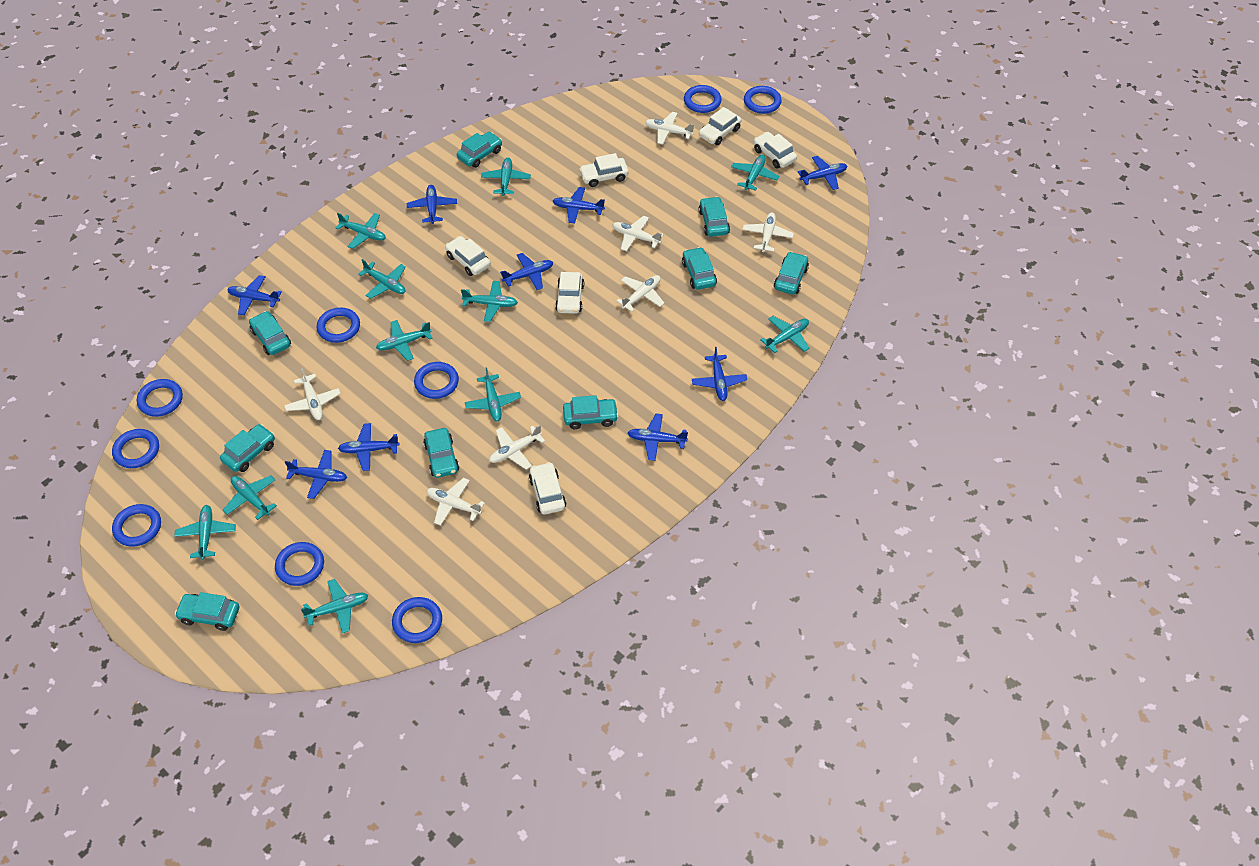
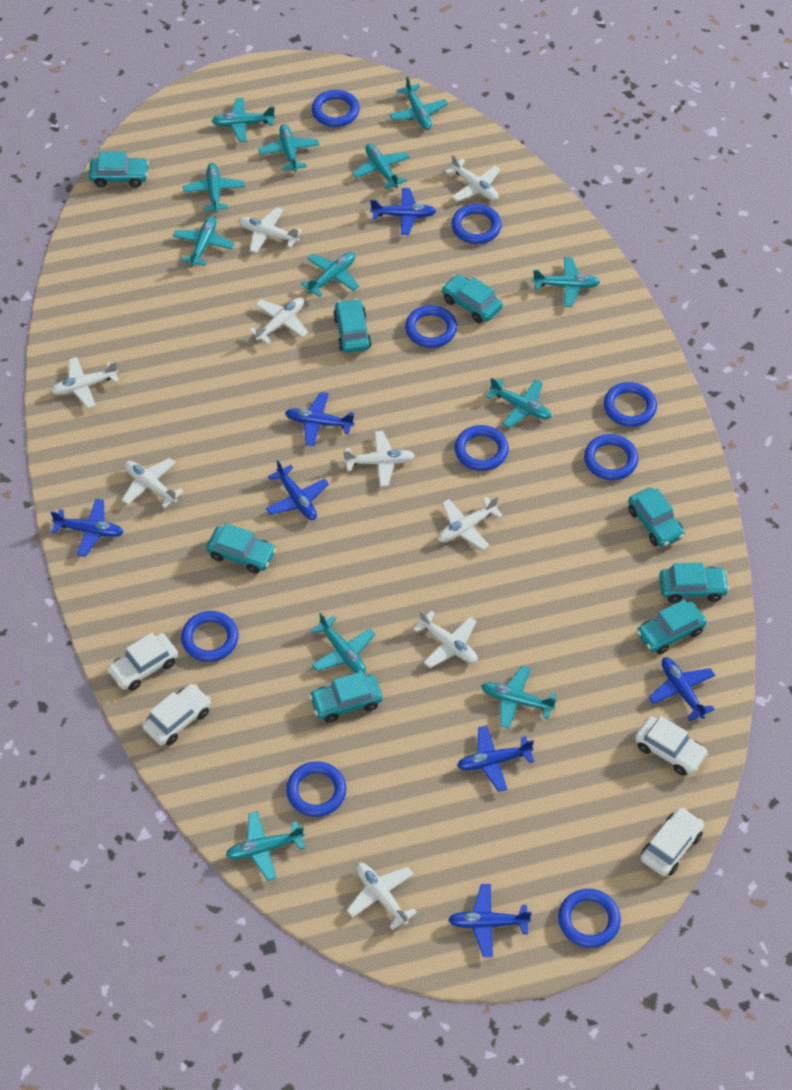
blue plane: [227,275,282,315] [285,450,347,499] [338,423,400,471] [407,185,457,224] [500,253,553,290] [553,187,605,224] [628,413,688,461] [692,347,747,401] [798,156,847,190] = 9 -> [50,499,124,557] [266,460,329,520] [285,392,354,446] [370,188,436,235] [448,884,532,957] [457,725,534,792] [649,657,715,721] = 7
turquoise car: [175,592,239,631] [220,424,275,472] [249,311,291,355] [423,428,459,478] [457,132,502,168] [563,395,619,429] [682,247,717,290] [699,197,730,237] [774,252,809,294] = 9 -> [89,151,149,187] [206,523,276,574] [309,671,382,723] [333,299,371,353] [442,274,502,323] [628,488,685,547] [637,600,707,654] [659,563,729,603] = 8
turquoise plane: [174,505,236,560] [223,476,277,520] [301,579,369,633] [336,213,386,249] [358,259,406,299] [376,320,433,361] [461,281,518,322] [465,367,521,421] [481,158,531,196] [731,155,779,191] [760,316,809,353] = 11 -> [173,216,235,266] [183,163,245,213] [212,98,275,142] [226,811,305,881] [258,124,319,172] [301,252,359,297] [311,612,375,674] [352,144,410,189] [389,76,448,130] [481,666,556,729] [486,378,551,428] [532,257,600,307] = 12
white car: [445,236,491,276] [529,462,566,514] [555,272,584,314] [579,153,629,187] [699,107,741,145] [754,132,797,169] = 6 -> [107,633,178,691] [142,684,211,746] [635,716,708,776] [641,807,704,876] = 4
white plane: [284,368,341,420] [426,478,485,526] [489,425,545,470] [612,216,664,251] [616,275,665,312] [645,112,695,144] [742,212,794,252] = 7 -> [51,357,119,408] [122,458,184,508] [239,207,302,253] [249,298,308,344] [343,431,415,487] [347,863,417,930] [413,610,478,668] [438,496,503,550] [445,154,501,201] = 9

